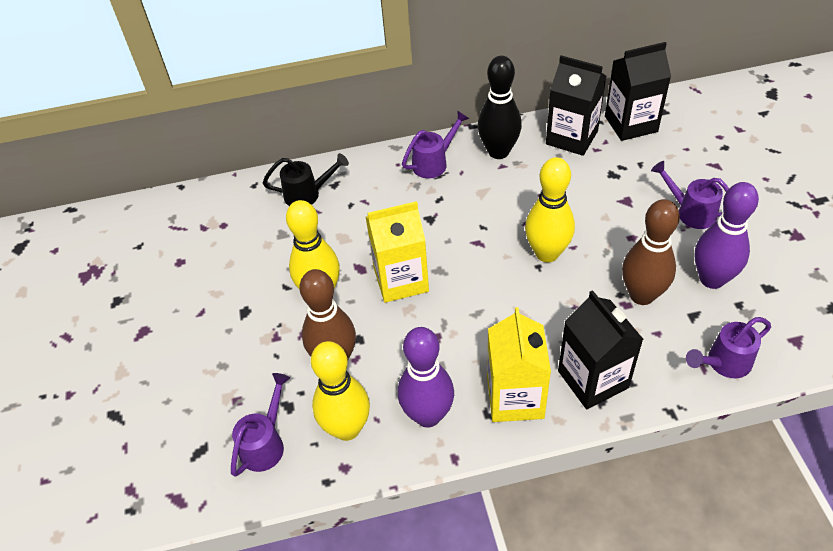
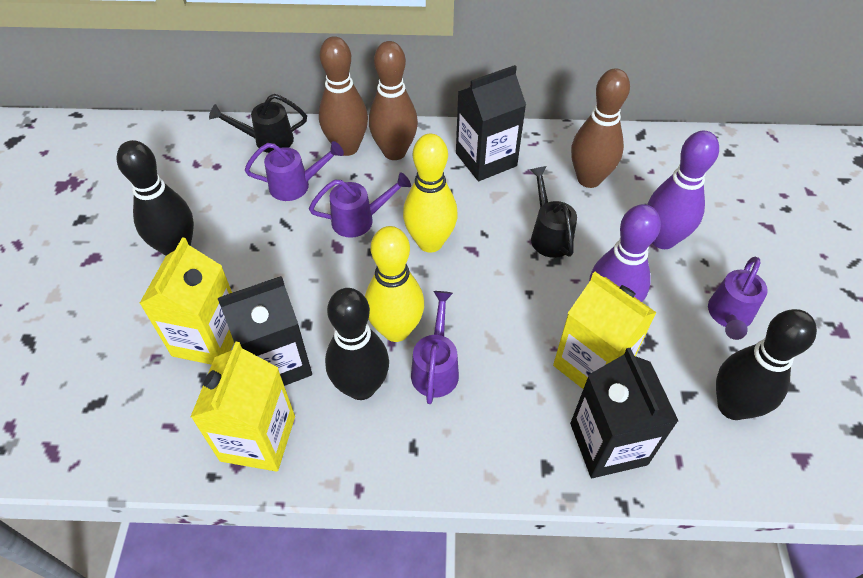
black bowling pin: [478,56,522,159] = 1 -> [117,140,194,256] [325,288,389,400] [716,309,817,420] = 3
black watering can: [263,153,349,206] = 1 -> [209,94,307,153] [530,166,577,258] = 2
brown bowling pin: [299,269,356,359] [622,199,680,305] = 2 -> [319,36,368,156] [369,41,418,160] [571,68,630,188] = 3
yellow bowling pin: [286,200,340,290] [311,341,370,441] [525,157,575,262] = 3 -> [365,226,424,342] [403,134,458,252] = 2
yellow carton: [366,201,429,303] [487,307,551,422] = 2 -> [139,237,234,365] [191,342,295,472] [553,272,657,389] = 3

